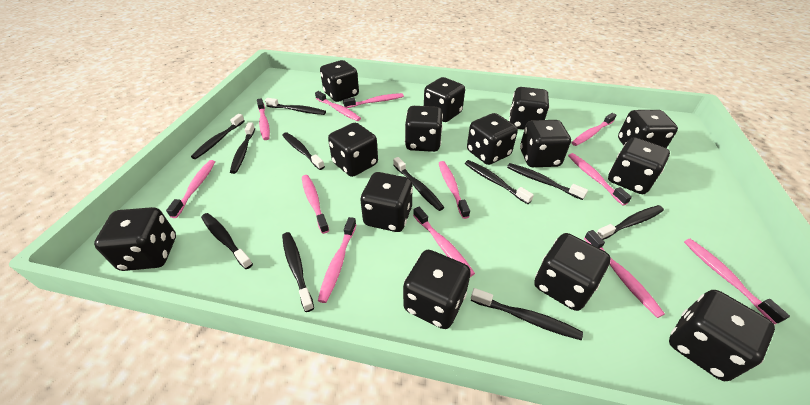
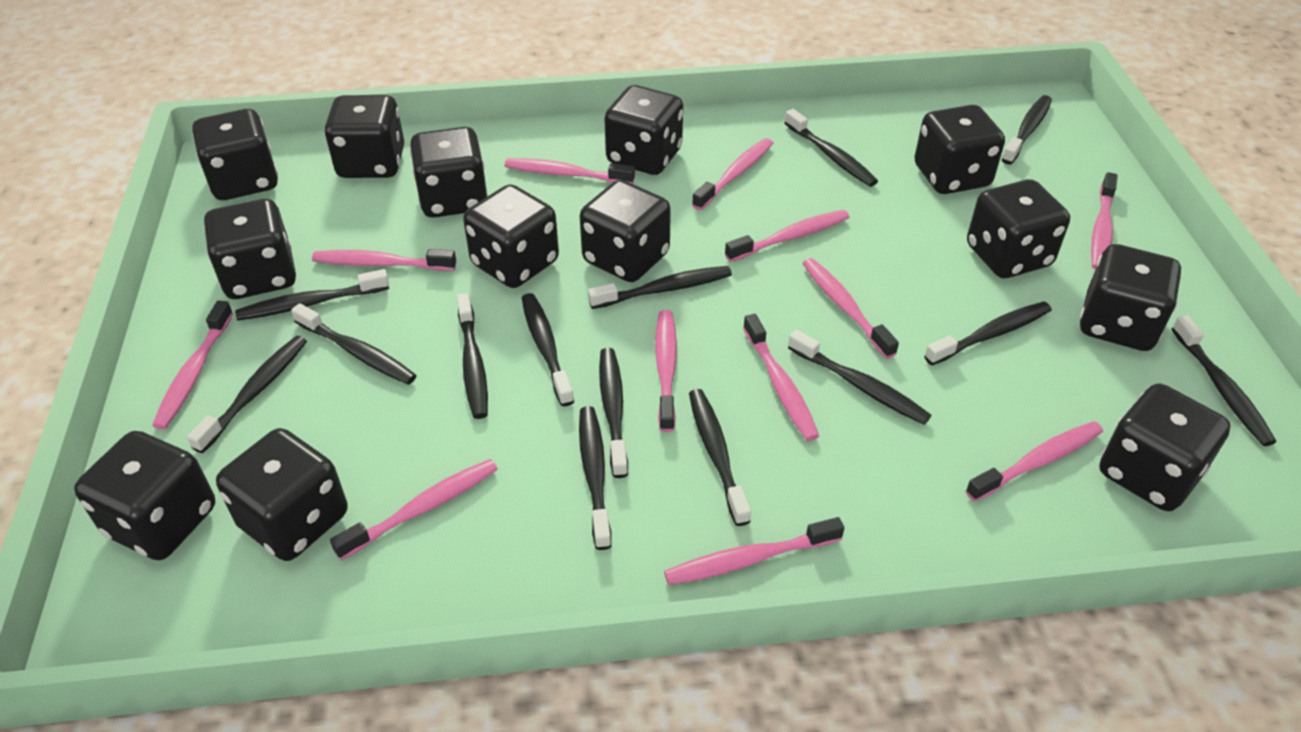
black dice: [94,207,176,271] [320,60,359,102] [328,123,378,177] [360,172,413,232] [403,250,471,329] [405,106,443,152] [424,77,465,122] [467,113,518,165] [509,87,549,130] [520,120,571,167] [534,233,611,311] [608,137,670,194] [618,110,678,148] [669,290,775,381] = 14 -> [74,431,215,560] [192,109,278,200] [204,199,296,299] [216,428,348,561] [324,95,404,178] [410,127,487,218] [463,184,559,288] [580,180,671,282] [604,85,683,175] [914,105,1005,194] [967,179,1070,278] [1080,244,1181,351] [1099,384,1231,511] = 13
black toothbrush: [191,114,245,159] [201,213,253,269] [230,122,255,174] [265,98,326,115] [282,132,325,170] [282,232,314,312] [393,157,445,211] [465,160,534,204] [471,288,583,340] [507,163,588,200] [597,205,664,240] = 11 -> [187,336,307,453] [235,269,389,320] [291,303,417,385] [457,293,488,419] [522,293,574,406] [579,406,612,550] [588,266,732,309] [599,348,628,478] [689,389,751,526] [785,109,878,187] [788,330,932,425] [924,301,1051,365] [1002,95,1052,164] [1172,315,1276,446] = 14

